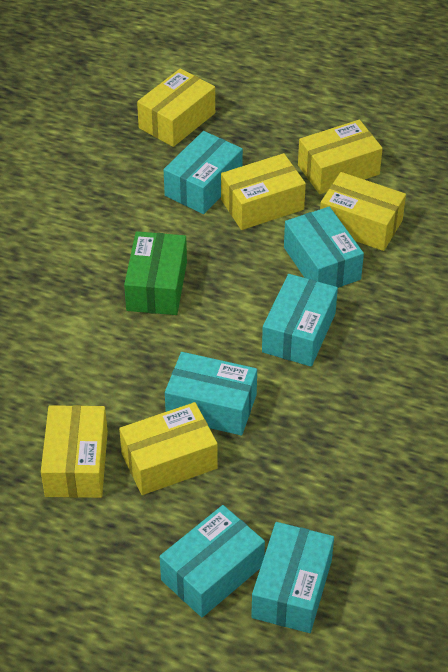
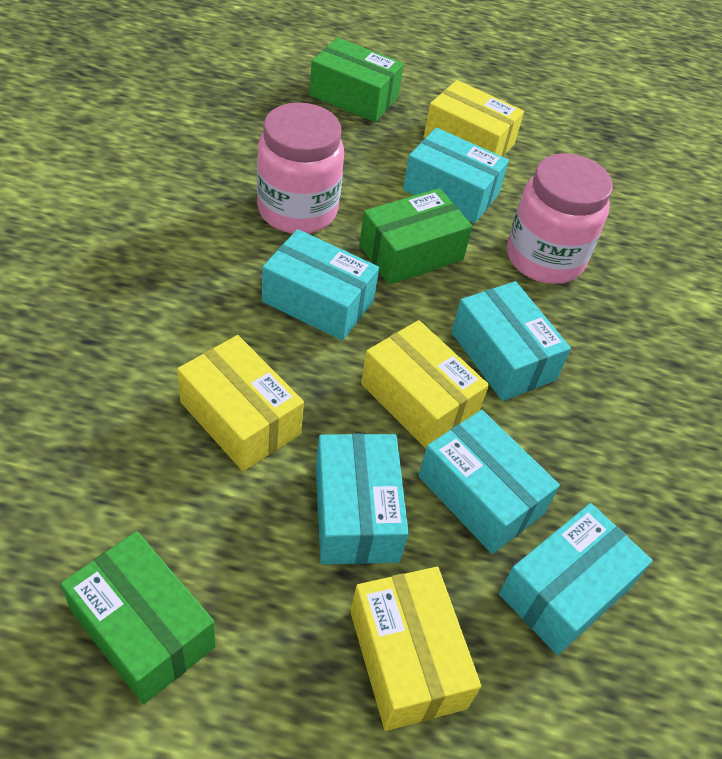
green box: [124,231,187,315] = 1 -> [61,531,216,704] [309,37,404,122] [359,188,473,285] = 3
pink jar: none = 0 -> [257,103,344,234] [507,153,613,284] = 2
yellow box: [41,405,108,498] [119,402,218,495] [137,68,215,147] [221,153,306,230] [298,120,383,194] [320,172,406,251] = 6 -> [177,335,304,471] [350,567,481,731] [361,320,489,449] [424,80,524,157] = 4

